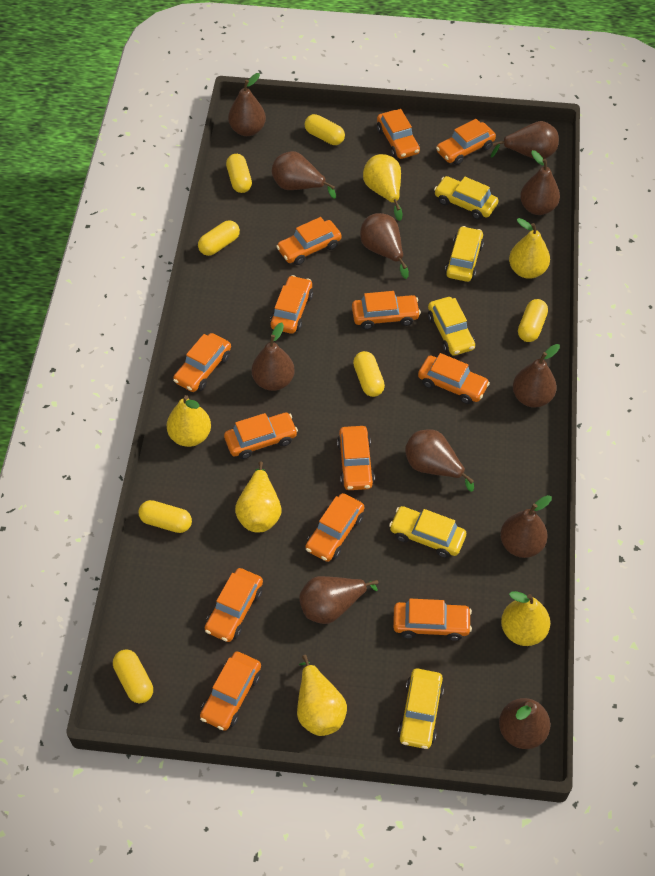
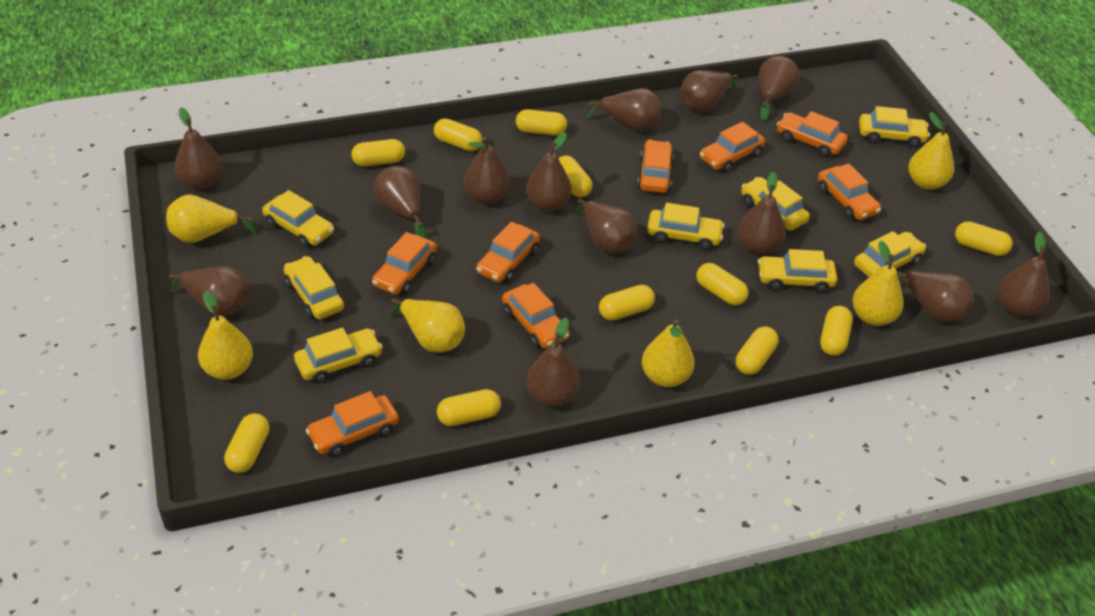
brown pear: [228,73,266,136] [252,323,295,391] [272,151,336,199] [299,576,378,624] [360,213,409,279] [405,429,474,492] [491,121,559,159] [499,698,550,749] [500,495,552,558] [513,344,560,408] [520,150,560,215] = 11 -> [169,266,249,316] [175,108,222,189] [374,166,426,238] [464,137,510,204] [526,132,572,212] [527,318,580,407] [574,199,637,253] [587,88,662,131] [680,70,738,112] [738,172,786,255] [759,56,800,121] [897,271,974,322] [998,232,1050,317] = 13
orange car: [173,333,231,392] [200,651,261,731] [205,568,263,642] [224,413,298,459] [270,275,313,334] [276,217,342,265] [305,493,364,562] [337,426,375,490] [352,291,421,329] [377,109,420,159] [393,599,472,641] [418,353,490,404] [436,119,496,165] = 13 -> [306,391,399,457] [372,232,437,295] [476,222,540,283] [502,283,569,349] [637,140,674,193] [700,122,765,172] [777,111,848,157] [818,163,881,220] = 8
yellow capsule: [113,649,153,704] [138,500,192,533] [198,220,240,256] [226,154,252,193] [304,114,345,145] [353,351,385,397] [518,299,548,342] = 7 -> [224,413,269,473] [351,139,405,166] [434,118,482,151] [437,389,501,426] [516,109,567,135] [558,155,593,197] [599,285,655,320] [696,263,749,306] [736,326,778,375] [820,306,853,356] [955,221,1013,256] = 11
yellow car: [389,506,466,558] [398,669,444,749] [428,297,475,355] [434,176,498,220] [445,226,484,282] = 5 -> [262,190,334,247] [284,256,344,320] [294,327,383,383] [647,203,725,250] [741,177,810,231] [758,249,837,293] [854,231,926,277] [859,106,930,147] = 8

